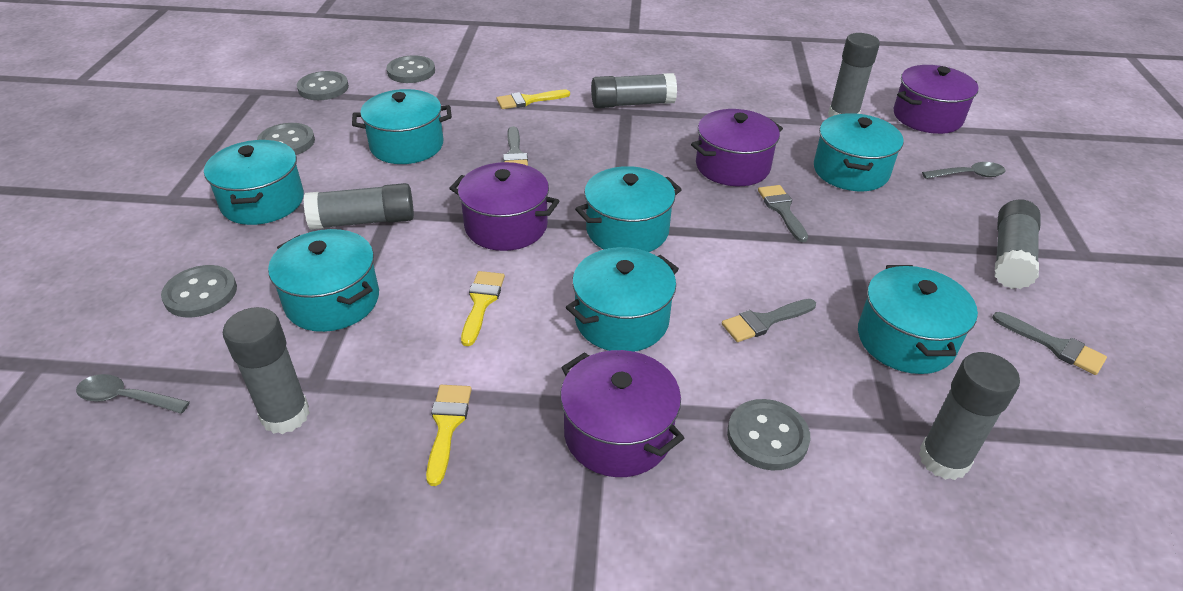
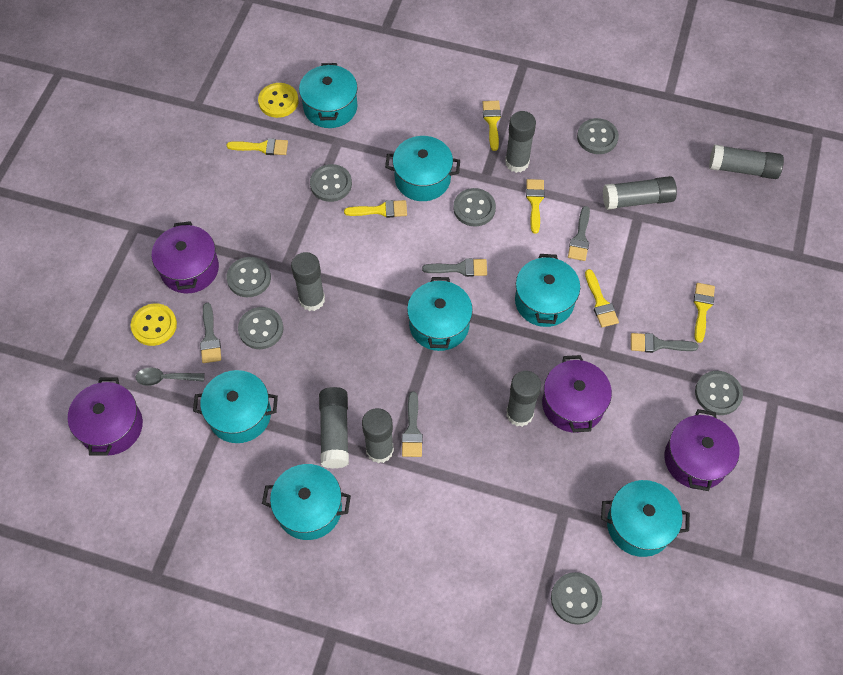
grey brush: [503,126,528,166] [722,299,816,342] [758,185,808,242] [992,312,1107,375] = 4 -> [200,303,221,363] [402,392,423,457] [422,258,487,277] [568,206,590,261] [631,333,699,353] = 5
grey button: [161,265,237,318] [257,123,315,155] [297,71,349,100] [386,55,435,83] [727,399,810,471] = 5 -> [227,257,271,297] [238,307,283,349] [310,164,352,202] [453,188,496,226] [551,572,602,625] [577,118,619,154] [695,371,743,415] = 7
grey glue stick: [223,307,310,434] [303,183,414,230] [591,73,677,108] [828,33,880,117] [919,352,1020,480] [995,199,1040,289] = 6 -> [291,252,325,311] [319,387,349,469] [362,408,394,463] [505,111,536,173] [506,371,541,427] [603,176,677,210] [709,145,784,179] = 7
grey spoon: [76,374,190,414] [922,162,1006,179] = 2 -> [136,367,205,386] = 1
yellow brush: [426,385,472,486] [461,271,505,346] [497,90,570,109] = 3 -> [226,138,288,155] [344,200,407,218] [482,101,501,151] [526,179,545,234] [585,269,619,327] [694,283,715,343] = 6
yellow button: none = 0 -> [131,304,177,346] [258,83,299,118] = 2

